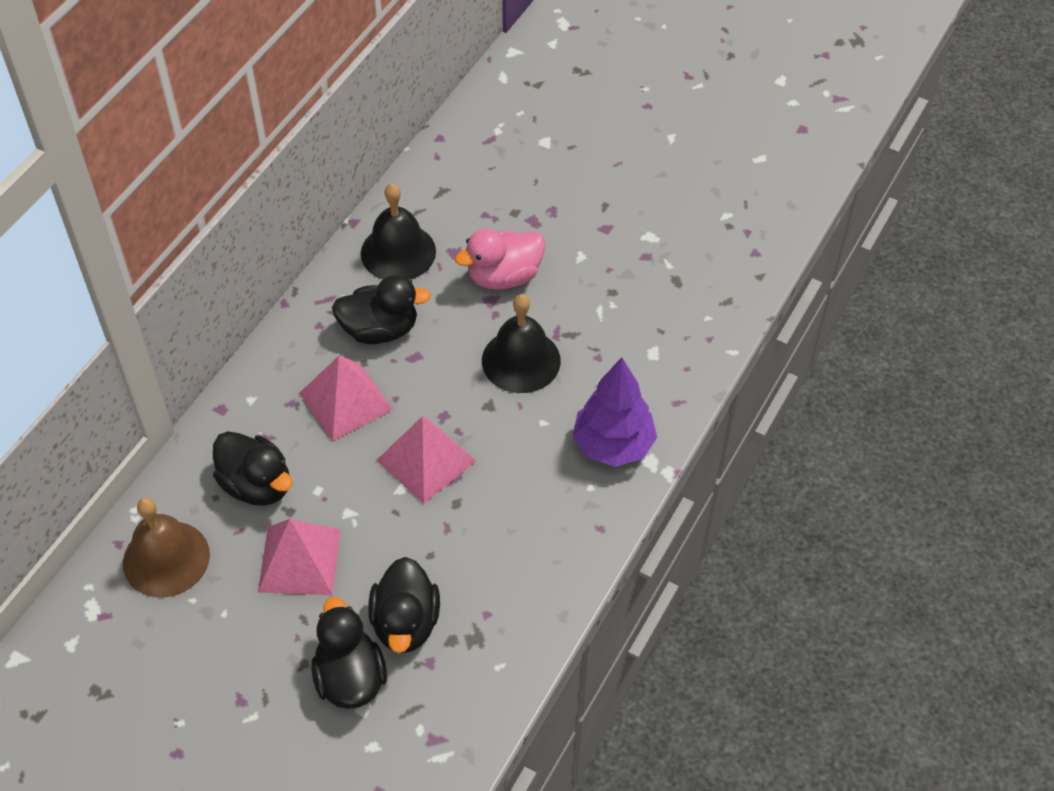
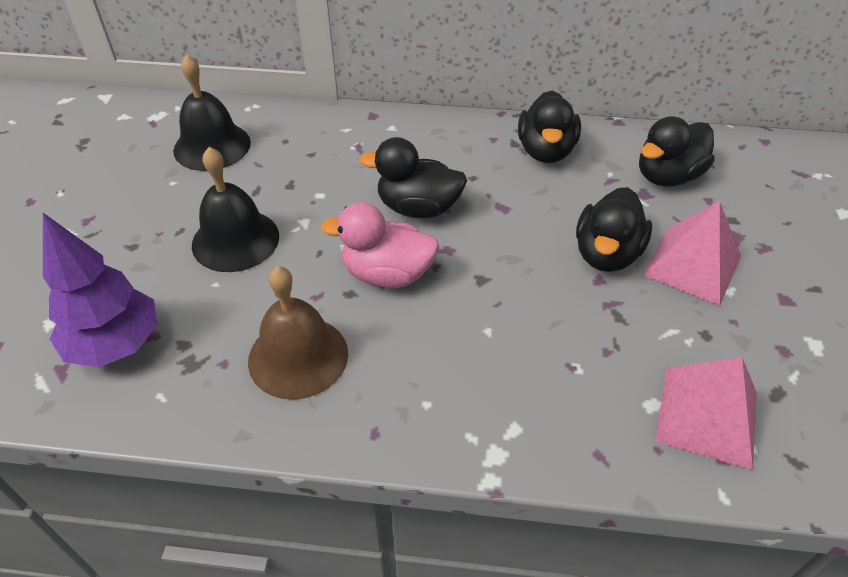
pink pyramid: [258,519,341,595] [299,356,393,441] [376,416,476,504] = 3 -> [643,201,741,306] [655,357,757,470] = 2

